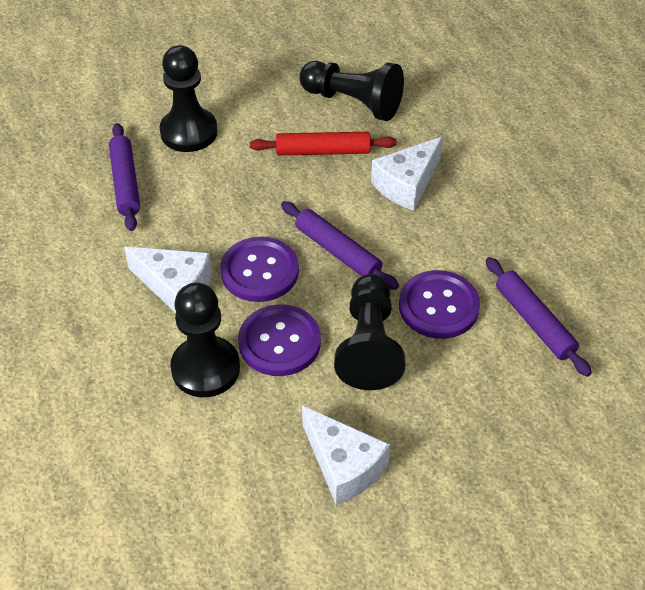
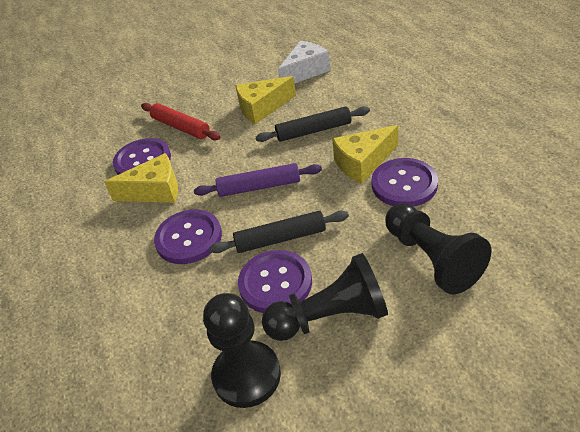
black pawn: [160,45,218,152] [170,282,240,397] [299,61,404,121] [334,274,405,390] = 4 -> [203,293,281,408] [262,253,388,341] [385,203,491,294] = 3
black rolling pin: none = 0 -> [209,211,349,253] [256,106,370,142] = 2
purple button: [220,237,299,302] [238,304,321,376] [399,270,480,339] = 3 -> [113,138,171,175] [154,210,222,264] [238,250,312,313] [371,158,438,207] = 4
purple rolling pin: [109,123,140,231] [281,201,399,290] [486,257,592,377] = 3 -> [194,163,322,197] = 1
white cheese: [124,247,212,313] [302,406,390,505] [371,137,443,211] = 3 -> [278,41,330,84] = 1
yellow cheese: none = 0 -> [104,153,178,203] [235,76,296,124] [332,125,398,184] = 3

